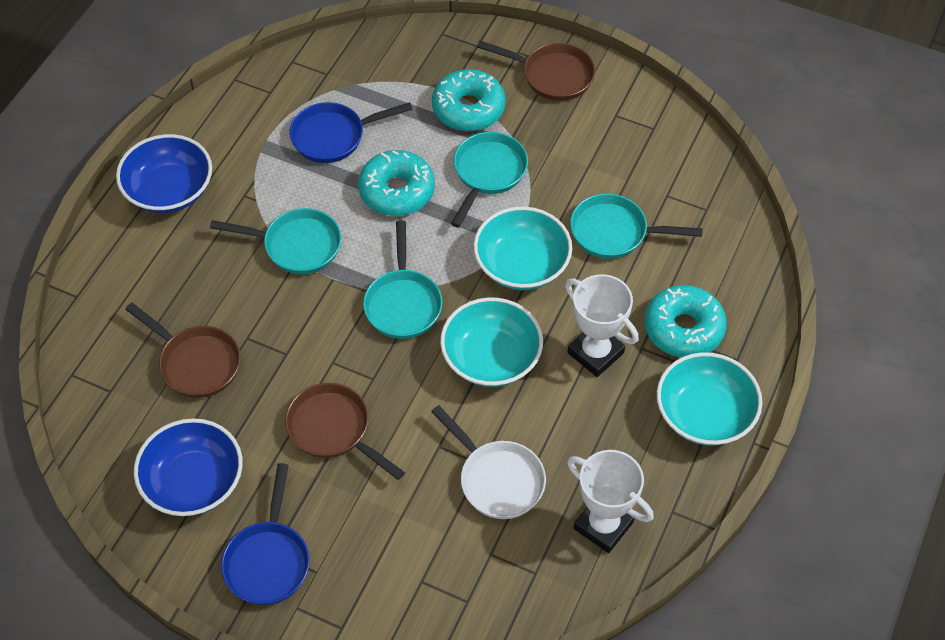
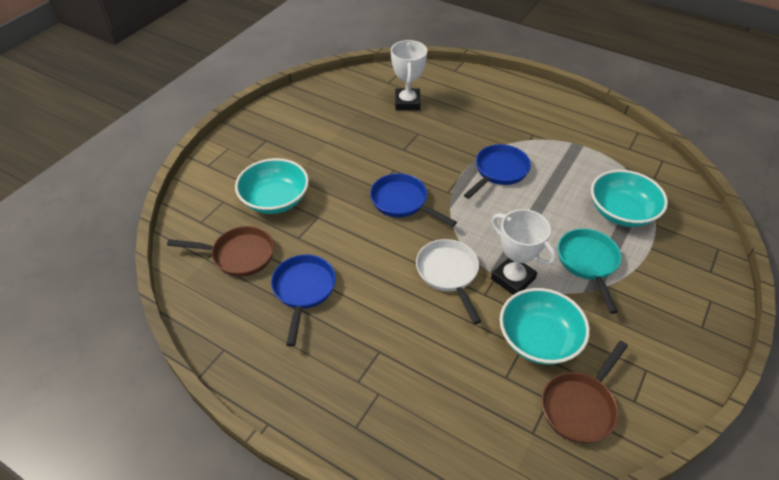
blue bowl: [116,134,212,213] [134,418,243,516] = 2 -> none = 0
blue pan: [221,463,310,605] [290,102,413,163] = 2 -> [271,254,336,347] [370,173,457,227] [464,144,531,199] = 3
brown pan: [125,303,241,398] [285,383,405,480] [477,40,595,101] = 3 -> [167,226,274,277] [542,341,628,444] = 2
turquoise donut: [358,150,435,216] [432,69,506,131] [645,285,727,358] = 3 -> none = 0
turquoise pan: [210,208,341,274] [363,220,442,339] [451,132,528,228] [570,194,703,259] = 4 -> [558,229,621,314] = 1

